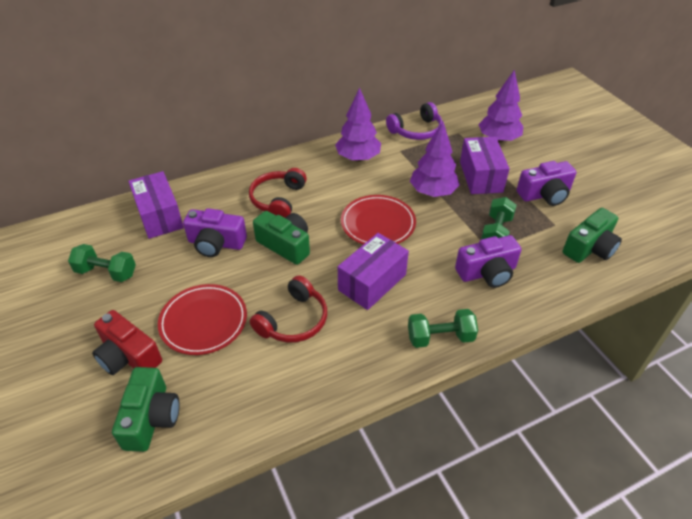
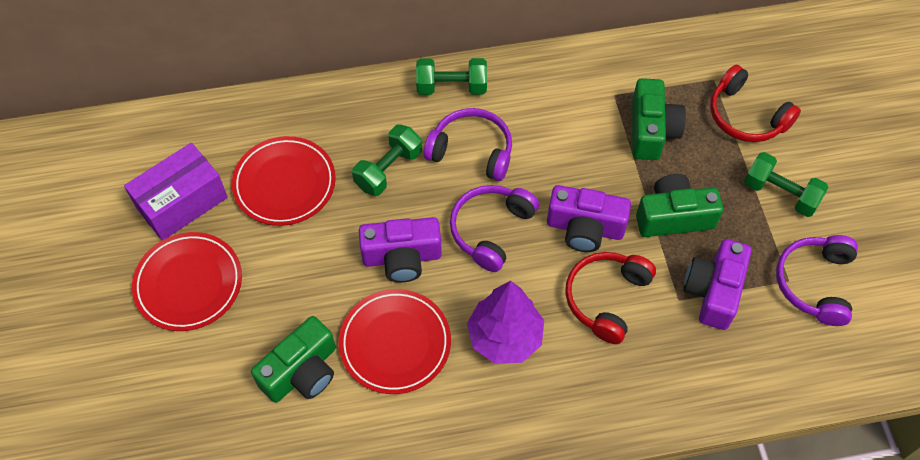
purple box: [128,171,184,239] [338,233,409,310] [460,137,510,194] = 3 -> [124,143,228,240] = 1
purple headphones: [386,102,442,140] = 1 -> [424,108,512,181] [450,185,539,272] [776,235,858,326] = 3
purple tree: [335,88,381,162] [410,122,460,197] [478,70,523,143] = 3 -> [467,281,544,364] = 1
red camera: [92,310,162,375] = 1 -> none = 0
red plate: [158,284,247,355] [341,195,416,245] = 2 -> [132,232,242,331] [232,136,336,226] [339,289,451,394] = 3

